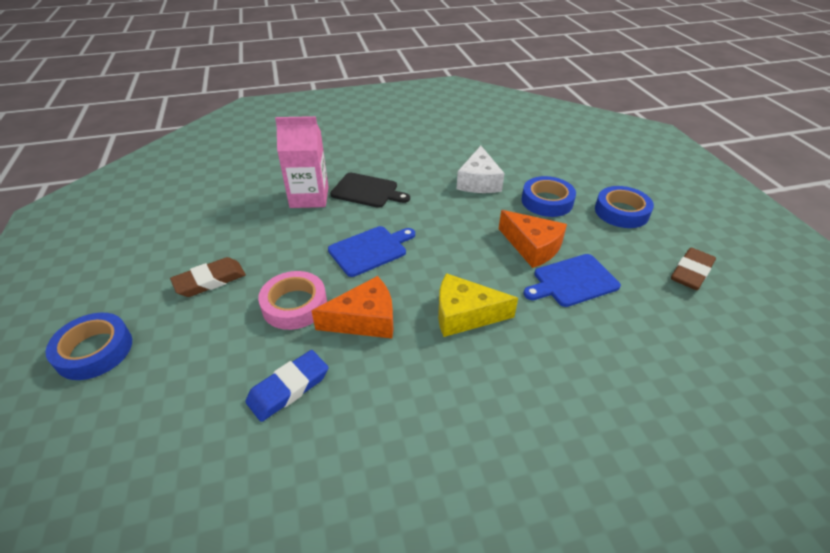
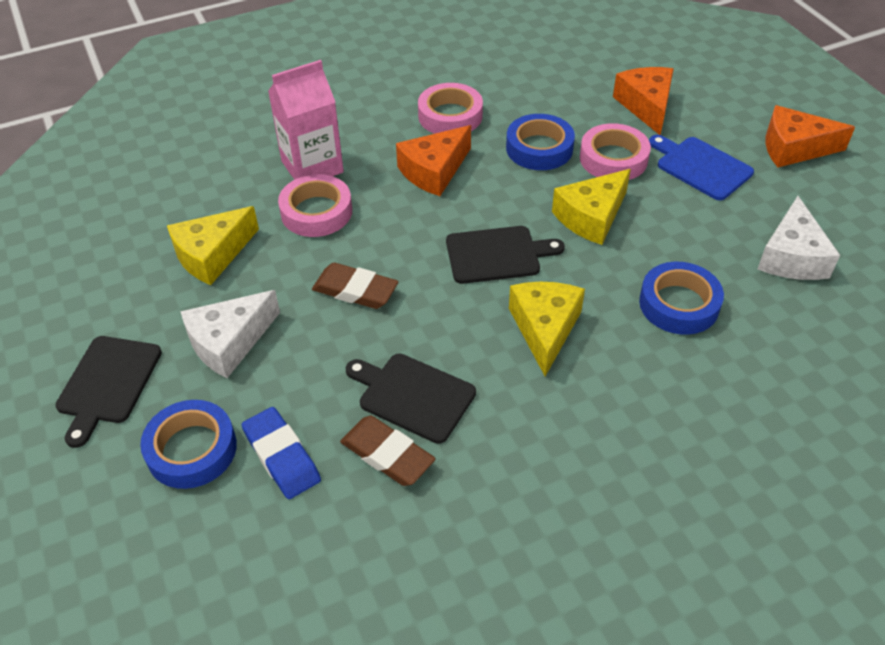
black cutting board: [330,173,410,208] = 1 -> [55,336,162,448] [346,354,476,444] [446,226,565,284] = 3
blue cutting board: [328,226,415,277] [524,254,621,307] = 2 -> [649,135,754,200] = 1
orange cheese: [311,276,393,338] [499,210,567,268] = 2 -> [396,125,471,196] [613,67,674,135] [765,105,855,167] = 3
pink tape: [258,271,327,330] = 1 -> [278,174,352,237] [418,83,483,134] [580,123,651,180] = 3
white cheese: [457,146,505,193] = 1 -> [180,290,280,378] [758,196,840,280] = 2
yellow cheese: [438,273,518,337] = 1 -> [167,206,259,285] [509,282,585,376] [552,169,631,245] = 3

